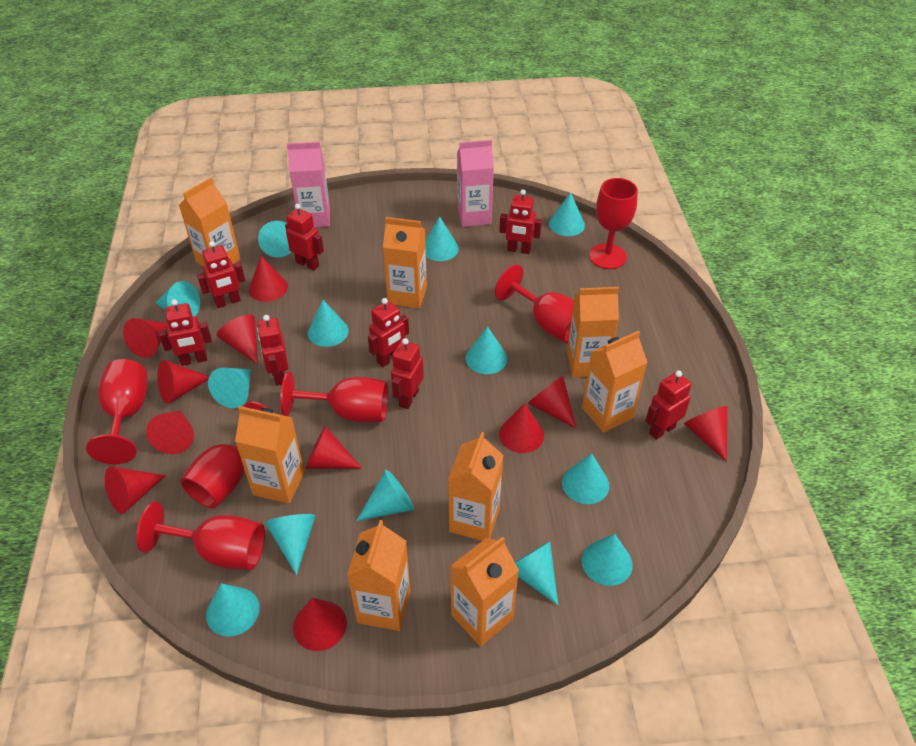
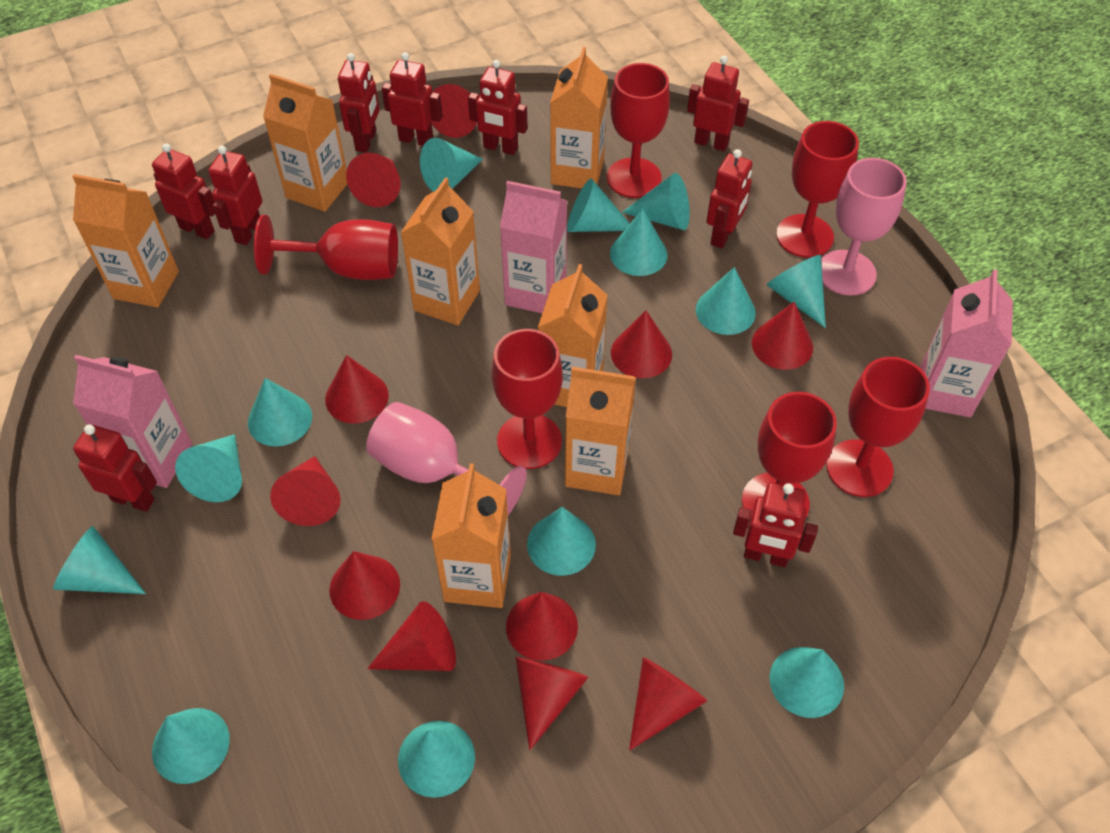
orange carton: [179,178,241,267] [235,406,304,504] [347,520,410,631] [383,217,427,308] [448,432,504,541] [450,537,519,647] [567,287,619,377] [582,331,648,433] = 8 -> [72,174,179,308] [263,74,347,212] [401,177,480,325] [431,463,511,608] [538,264,608,407] [550,47,608,188] [565,367,636,495] = 7
pink carton: [287,142,330,227] [457,140,494,227] = 2 -> [73,355,192,488] [500,181,567,313] [920,270,1013,417] = 3
pink goblet: none = 0 -> [366,402,527,515] [821,158,907,295] = 2
red robot: [159,299,212,366] [197,241,245,308] [257,315,288,386] [285,204,324,271] [368,298,409,367] [391,338,424,409] [499,189,542,254] [646,370,691,440] = 8 -> [73,424,157,512] [152,143,215,239] [208,146,263,245] [338,53,380,153] [382,52,443,146] [468,60,528,155] [687,56,749,151] [706,149,753,249] [733,482,818,567] = 9

